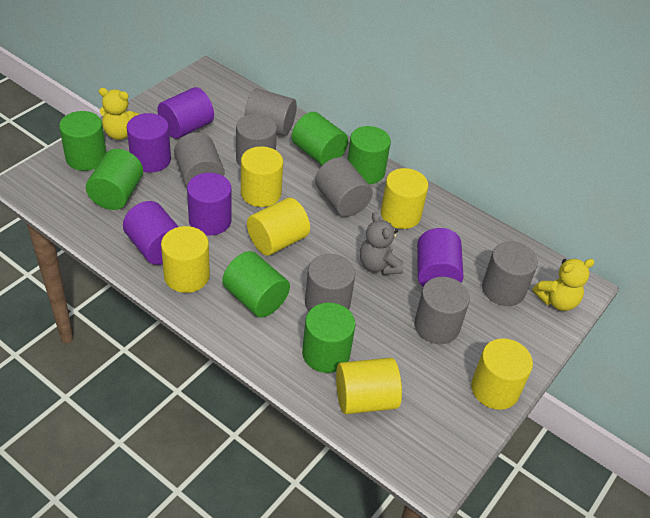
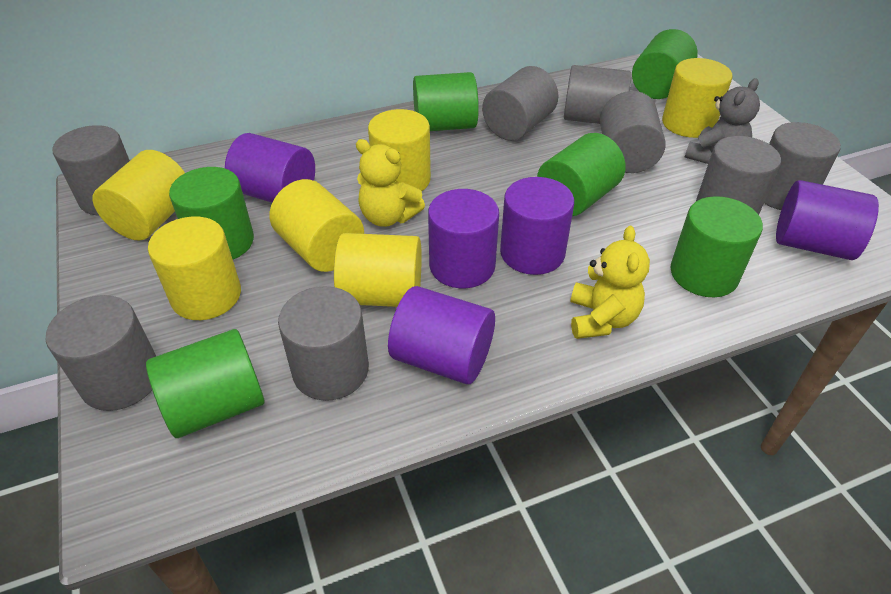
grey cylinder: [174,133,224,186] [236,114,277,167] [244,88,297,136] [305,254,355,311] [315,157,373,217] [414,277,470,344] [482,241,538,306] = 7 -> [46,295,156,411] [52,125,130,215] [278,286,369,401] [482,66,558,141] [564,65,632,124] [600,91,666,173] [696,136,781,215] [764,122,841,210] = 8

